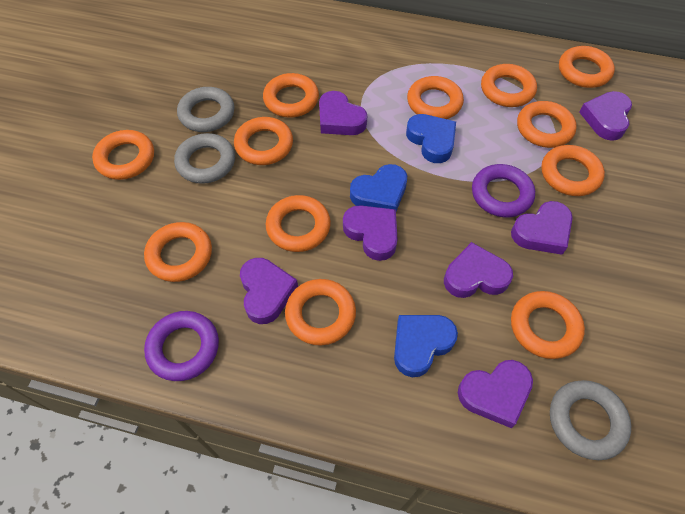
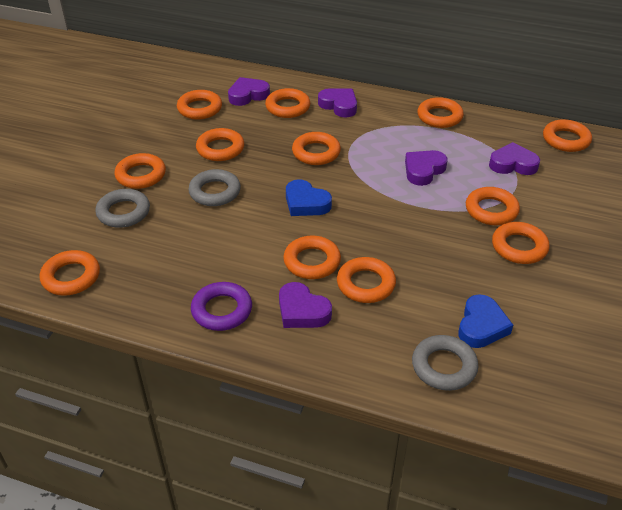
blue heart: [350,164,407,211] [394,315,458,377] [406,114,456,163] = 3 -> [286,179,332,216] [458,294,513,348] = 2
purple heart: [240,258,298,324] [319,91,367,135] [343,205,398,261] [444,242,513,298] [458,360,533,428] [511,201,573,255] [579,91,632,141] = 7 -> [228,77,270,106] [279,282,332,328] [318,88,357,118] [405,150,447,186] [489,142,540,175] = 5
purple ring: [144,311,219,381] [472,164,535,217] = 2 -> [191,282,252,331] = 1

